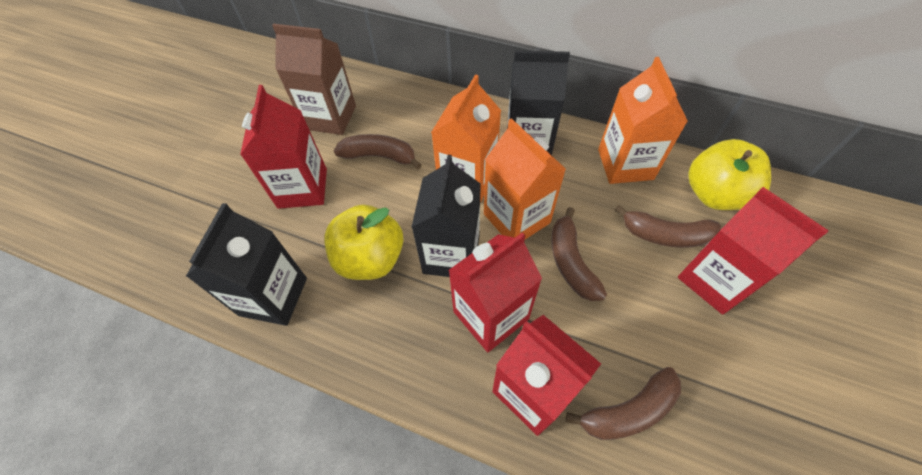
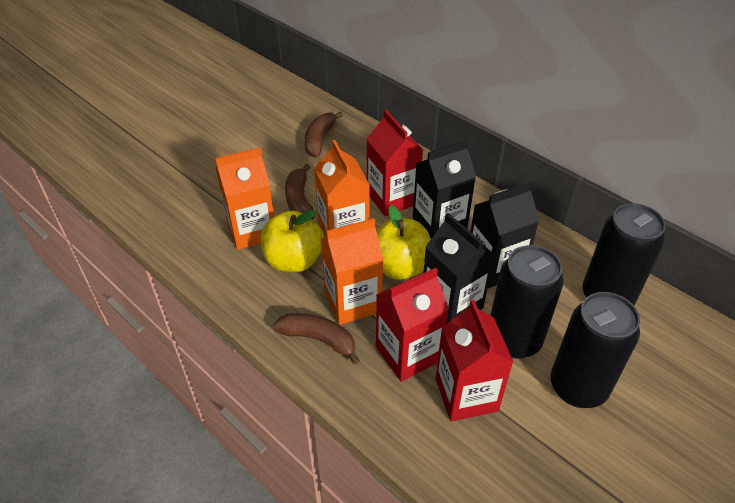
black can: none = 0 -> [490,245,564,359] [550,292,640,408] [582,203,666,305] = 3
brown banana: [334,134,422,169] [551,207,607,301] [566,367,681,440] [615,205,721,248] = 4 -> [273,313,360,364] [285,164,315,220] [305,112,343,157] = 3
brown carton: [272,24,356,135] = 1 -> none = 0
red carton: [240,85,327,209] [448,232,542,352] [492,315,601,436] [678,187,829,315] = 4 -> [367,110,423,216] [376,268,449,382] [436,299,513,421] = 3

